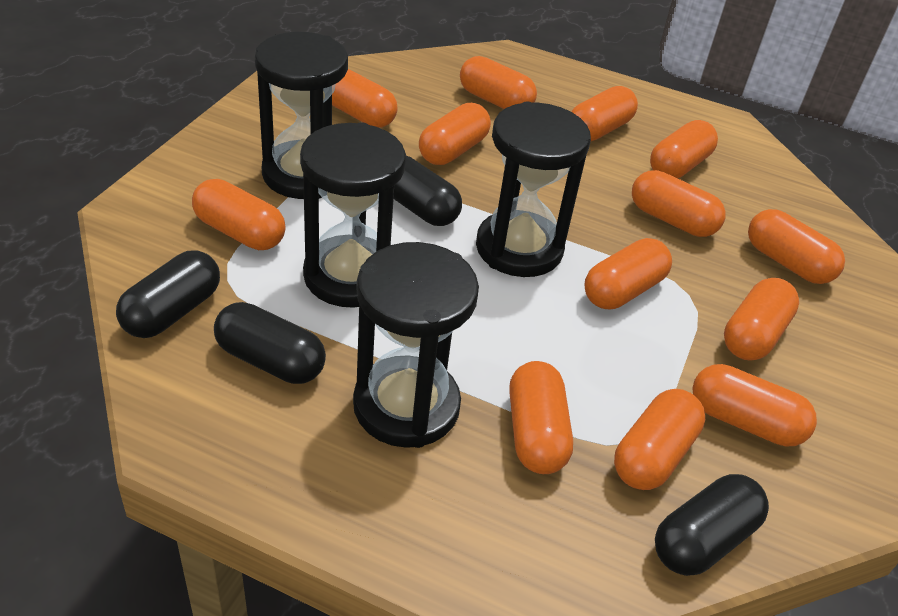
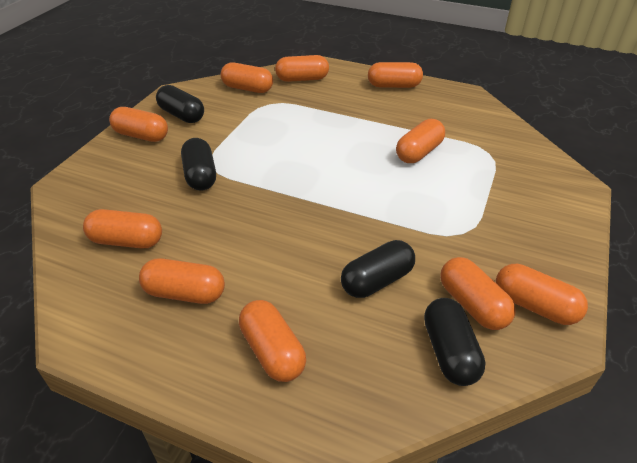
black hourglass: [255,32,348,199] [300,122,406,308] [353,242,479,448] [476,102,591,277] = 4 -> none = 0
orange capsule: [192,179,286,250] [332,69,398,128] [419,103,491,165] [460,56,537,109] [509,361,573,474] [571,86,638,141] [584,238,672,309] [614,389,705,490] [632,170,726,237] [650,120,718,178] [692,364,817,447] [724,278,799,361] [748,209,845,284] = 13 -> [83,209,162,248] [109,107,168,142] [139,258,225,304] [221,63,273,93] [239,300,306,382] [275,55,329,82] [368,62,423,88] [396,119,445,163] [440,257,516,330] [496,264,588,325] = 10

